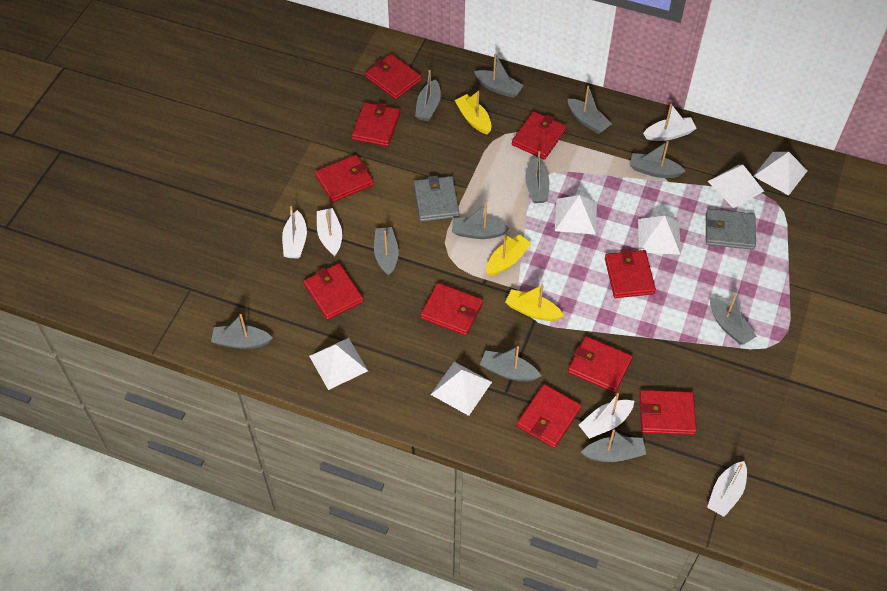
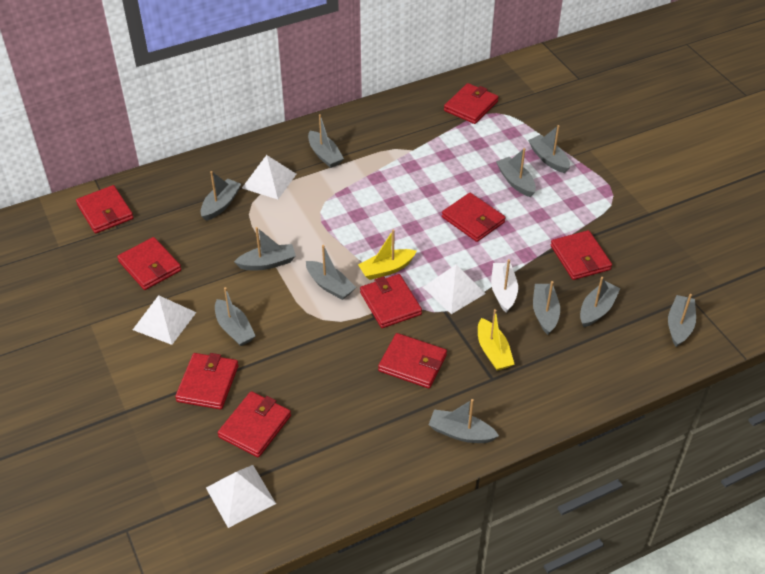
grey wallet: [414,176,460,222] [706,209,756,250] = 2 -> none = 0
red wallet: [303,263,364,320] [315,155,374,202] [352,102,400,147] [365,54,422,99] [420,283,483,335] [512,111,566,160] [517,384,582,448] [568,336,633,393] [605,249,656,298] [639,390,697,435] = 10 -> [76,185,134,234] [117,237,181,290] [175,353,239,410] [218,391,291,457] [360,274,422,328] [378,333,447,388] [442,193,506,242] [444,83,498,124] [551,230,612,280] = 9
white boat: [282,206,307,258] [317,208,342,256] [579,393,634,439] [643,104,697,141] [707,461,747,517] = 5 -> [491,259,518,313] = 1
white pyramid: [309,338,368,390] [431,362,492,416] [555,195,597,234] [638,216,681,255] [708,165,764,208] [753,152,808,195] = 6 -> [133,295,197,345] [206,465,276,528] [242,155,296,199] [423,265,486,314] = 4
yellow boat: [455,91,492,134] [486,234,532,276] [505,284,564,321] = 3 -> [358,230,416,280] [478,309,514,371] = 2

